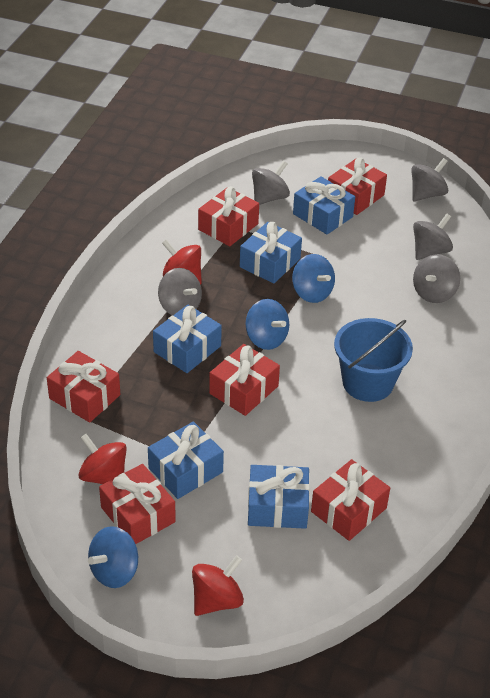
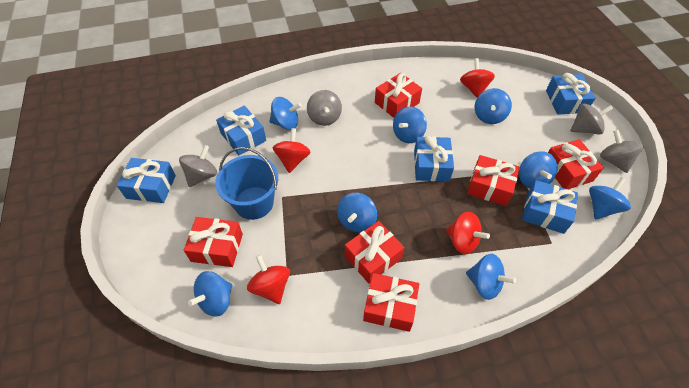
blue spinning top: [88,526,138,588] [245,299,289,350] [292,254,335,303] = 3 -> [188,271,232,317] [269,97,302,130] [337,193,377,233] [393,106,427,143] [466,254,516,300] [475,88,512,124] [519,151,557,188] [589,177,631,219] = 8
grey spinning top: [158,268,202,315] [252,161,290,205] [411,158,448,201] [413,213,453,260] [413,254,460,303] = 5 -> [179,145,217,187] [307,90,342,126] [571,104,613,135] [600,130,644,173] = 4
red spinning top: [78,434,127,484] [162,239,202,285] [192,555,244,616] = 3 -> [247,255,290,304] [273,128,310,173] [446,212,490,254] [460,58,495,98] = 4

